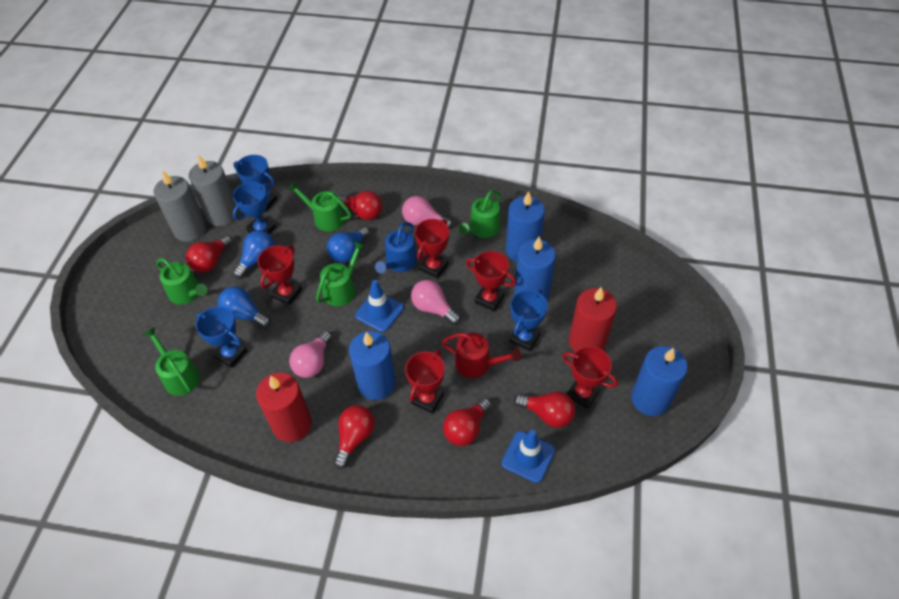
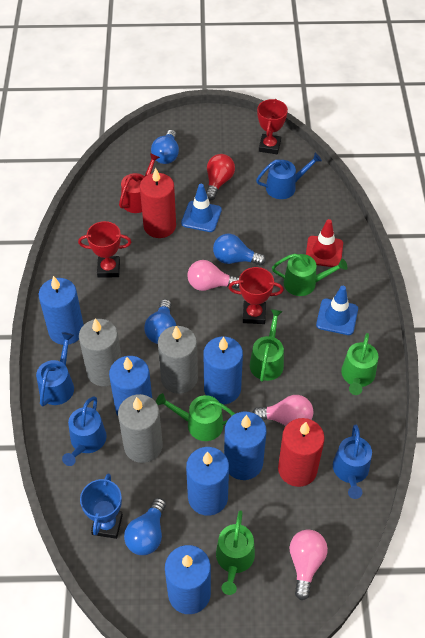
blue candle: [349,331,396,400] [506,191,545,262] [514,237,556,300] [631,346,688,416] = 4 -> [39,276,84,345] [109,356,152,415] [165,545,211,614] [186,447,229,516] [204,337,243,404] [224,412,267,480] = 6
blue light bulb: [218,286,271,328] [233,230,275,278] [327,227,369,263] = 3 -> [124,498,166,555] [144,299,176,344] [151,130,179,164] [213,234,266,265] = 4
blue trophy: [196,307,247,368] [233,182,276,234] [234,155,277,212] [509,290,548,351] = 4 -> [80,473,123,539] = 1
blue watering can: [375,222,417,273] = 1 -> [36,332,74,407] [62,396,107,466] [256,153,322,199] [333,425,372,499] = 4
grey candle: [153,170,206,242] [189,155,238,226] = 2 -> [79,319,121,386] [118,394,163,463] [158,326,198,394] = 3
red light bulb: [186,235,232,273] [333,405,375,469] [338,191,382,220] [443,398,491,446] [514,392,575,428] = 5 -> [206,154,235,201] = 1
red traffic cone: none = 0 -> [306,219,343,267] = 1
red trophy: [257,245,302,305] [405,350,445,414] [415,219,449,279] [466,251,516,311] [562,346,618,409] = 5 -> [78,221,131,278] [228,267,284,324] [257,99,288,154] = 3

